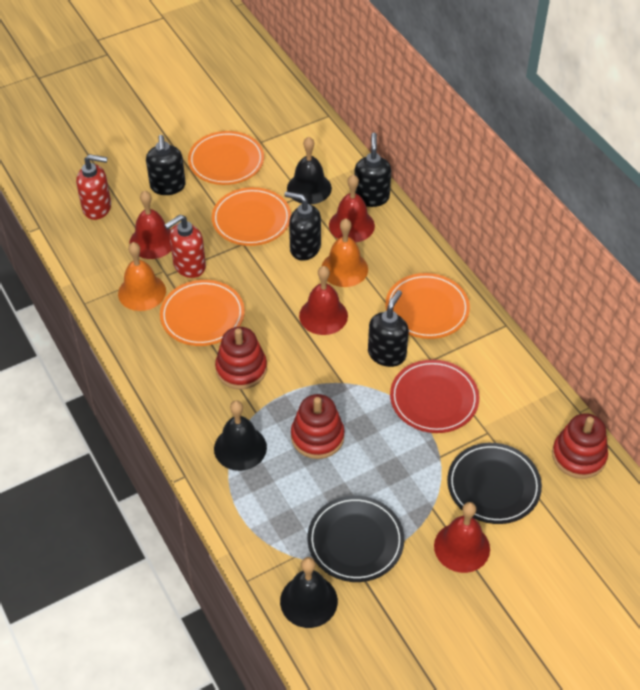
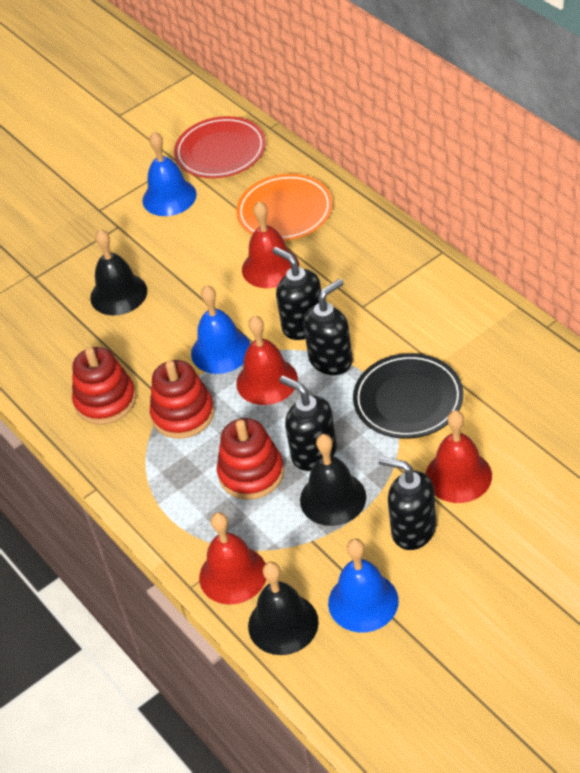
black plate: [308,496,404,582] [447,443,542,524] = 2 -> [353,353,463,439] = 1
blue bell: none = 0 -> [142,132,197,216] [191,285,250,374] [328,539,399,632] = 3
orange bell: [118,242,166,311] [321,219,368,287] = 2 -> none = 0
orange plate: [160,280,245,346] [188,131,264,185] [212,187,291,246] [385,273,470,339] = 4 -> [236,174,333,241] = 1
red soap dispenser: [76,154,111,220] [164,215,206,278] = 2 -> none = 0

